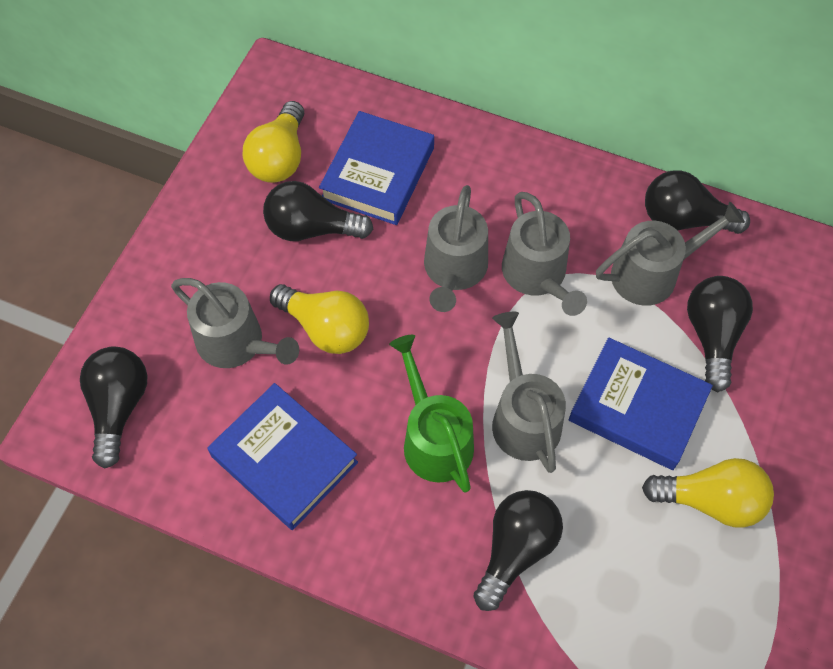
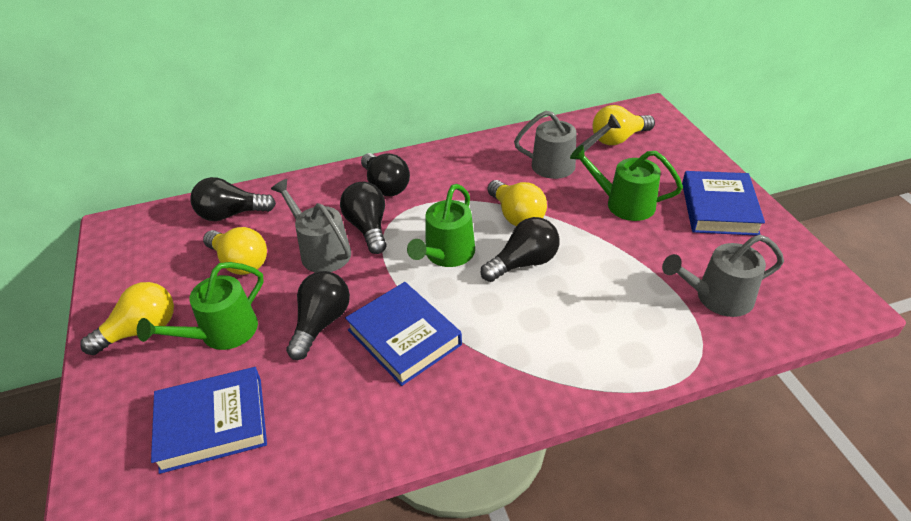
green watering can: [389,335,474,493] = 1 -> [137,262,264,350] [407,184,475,267] [570,145,683,221] = 3
grey watering can: [171,278,299,368] [424,185,488,312] [492,312,566,473] [502,192,587,316] [596,202,745,306] = 5 -> [271,179,351,272] [514,111,621,179] [662,234,784,317] = 3
yellow light bulb: [243,101,304,183] [270,284,369,354] [642,458,774,527] = 3 -> [80,282,174,355] [203,227,267,275] [487,180,547,226] [592,105,655,145] = 4

